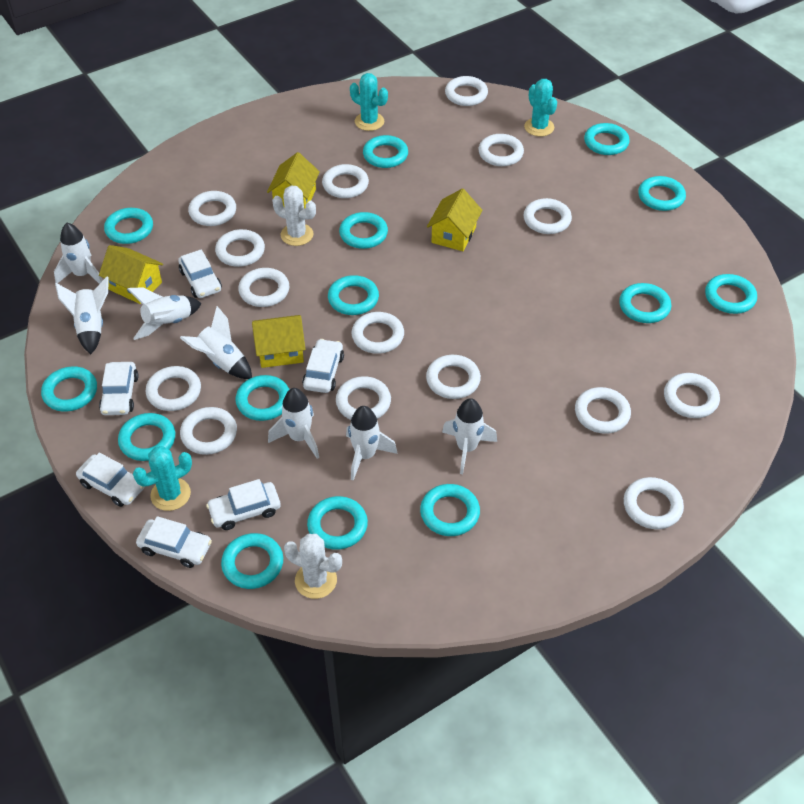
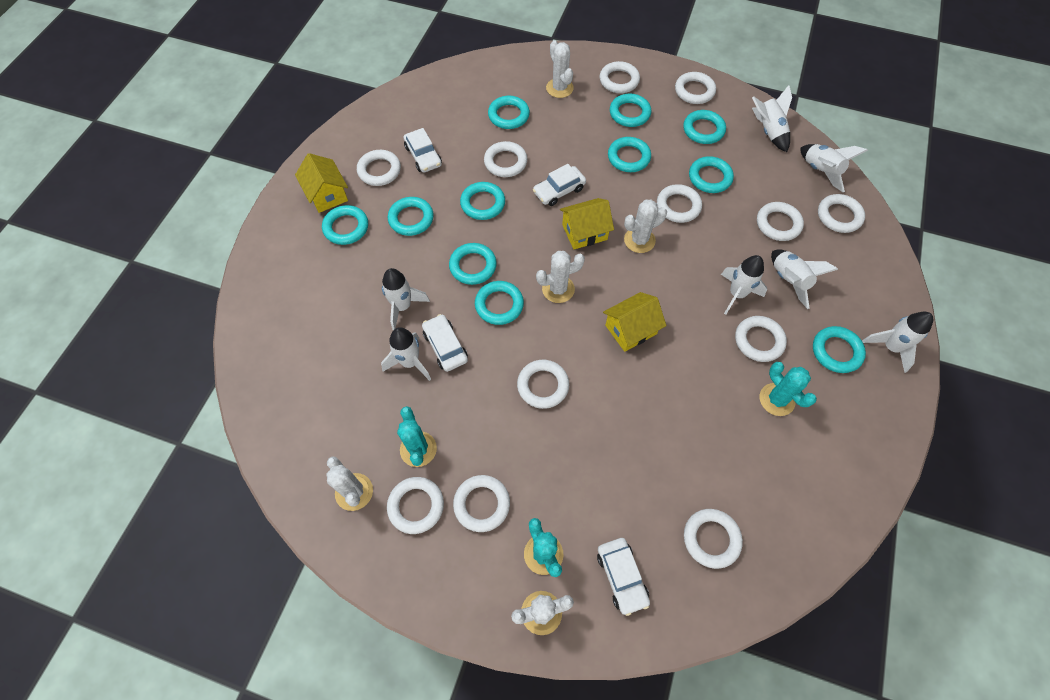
turquoise ring: [41,366,97,412] [104,208,153,244] [118,413,175,461] [221,533,283,589] [236,375,290,421] [307,496,368,550] [328,275,379,315] [339,212,388,249] [363,135,408,168] [420,484,480,536] [584,123,630,155] [619,283,671,323] [638,176,686,211] [705,274,757,314] = 14 -> [322,205,368,245] [388,197,434,236] [449,243,497,285] [460,182,505,220] [475,281,524,325] [488,96,530,129] [608,137,651,172] [610,94,651,127] [683,110,726,144] [689,156,734,193] [813,326,866,373] = 11
white cactus: [272,185,316,246] [284,534,342,599] = 2 -> [326,457,373,511] [511,591,574,635] [536,251,585,303] [546,40,574,98] [624,199,667,253] = 5
white car: [76,453,145,507] [99,362,139,415] [136,516,212,568] [178,249,222,298] [206,479,280,530] [302,339,344,393] = 6 -> [404,128,442,173] [422,314,468,372] [533,164,586,206] [597,538,650,616] = 4
white ring: [146,366,201,411] [180,407,237,455] [188,191,236,226] [215,229,265,267] [238,268,289,307] [322,164,369,198] [336,376,391,420] [352,312,404,354] [426,355,481,399] [445,76,488,106] [478,134,524,166] [524,198,572,234] [575,387,631,434] [624,477,684,529] [664,373,720,418] = 15 -> [357,150,401,186] [387,477,444,534] [453,475,510,532] [484,141,527,177] [517,360,569,409] [600,61,640,93] [657,184,702,223] [675,72,716,104] [684,509,743,569] [735,316,787,362] [757,202,804,241] [818,194,865,233] = 12
yellow house: [99,245,163,304] [252,315,306,368] [267,152,320,209] [427,189,482,251] = 4 -> [295,153,348,213] [560,198,614,249] [603,292,667,352] = 3

